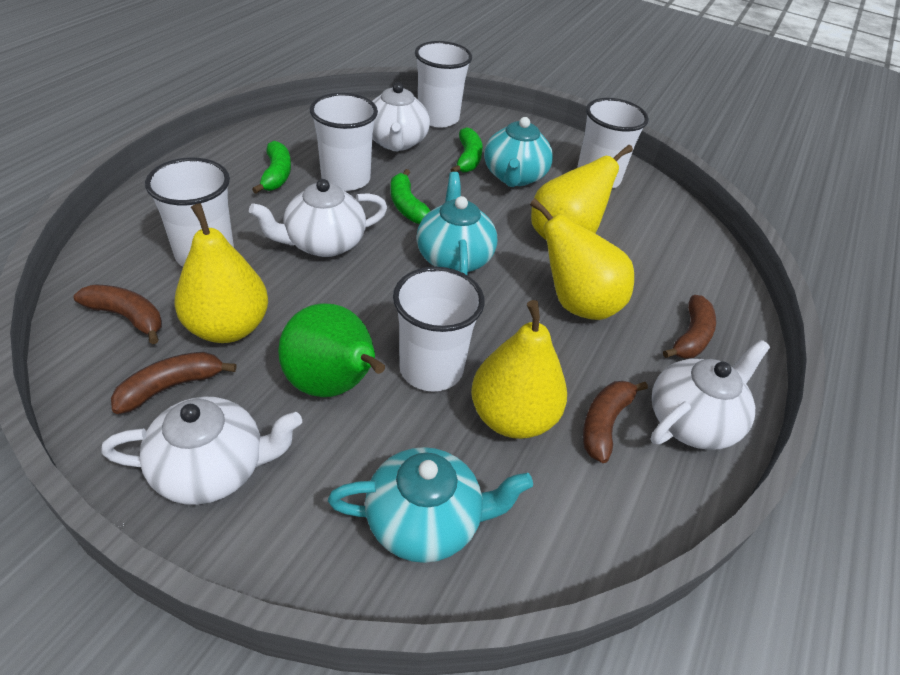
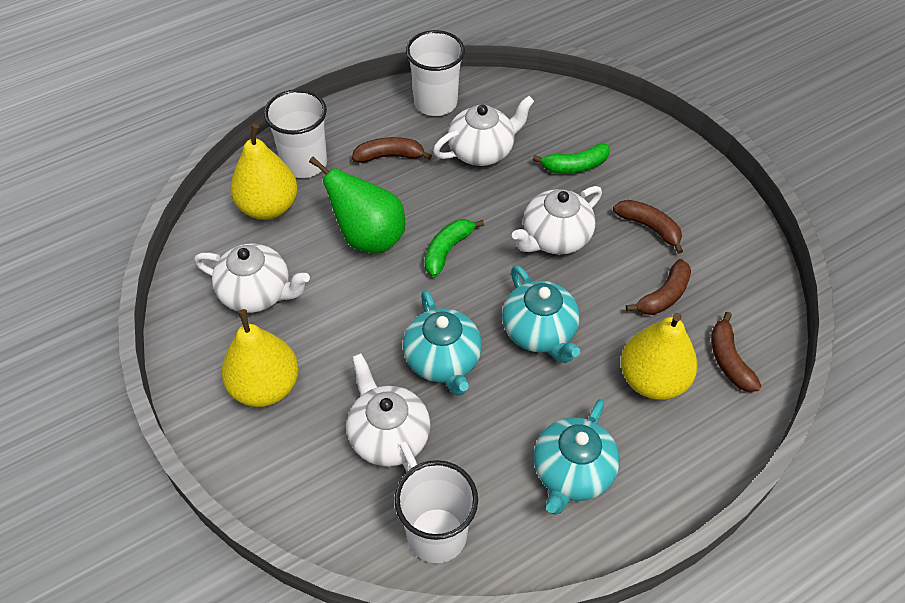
green banana: [252,141,291,194] [391,169,430,224] [450,127,483,173] = 3 -> [425,219,484,277] [533,143,610,174] = 2
white cup: [145,158,234,266] [310,93,378,191] [393,267,485,392] [415,41,472,127] [577,98,649,188] = 5 -> [264,89,327,178] [395,460,478,563] [406,30,465,116] = 3
yellow pear: [174,203,268,343] [471,300,567,439] [530,198,634,320] [531,145,633,241] = 4 -> [221,309,299,407] [230,124,298,220] [621,313,698,400] = 3

